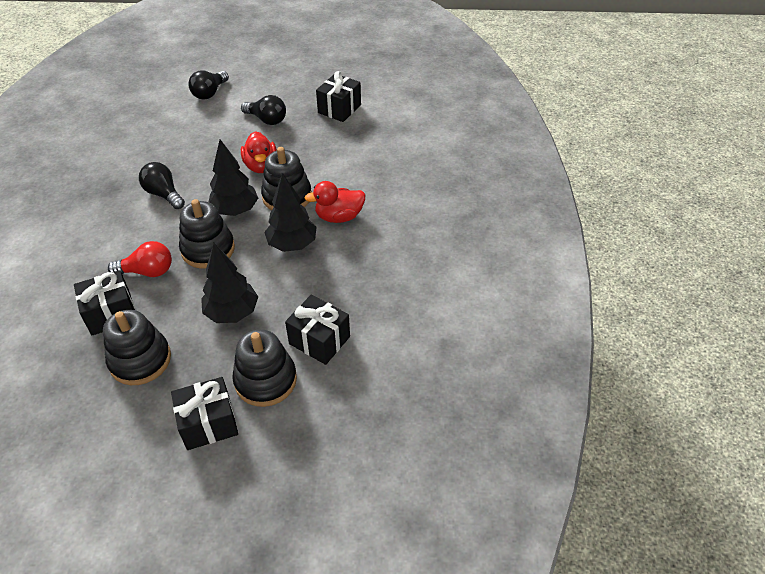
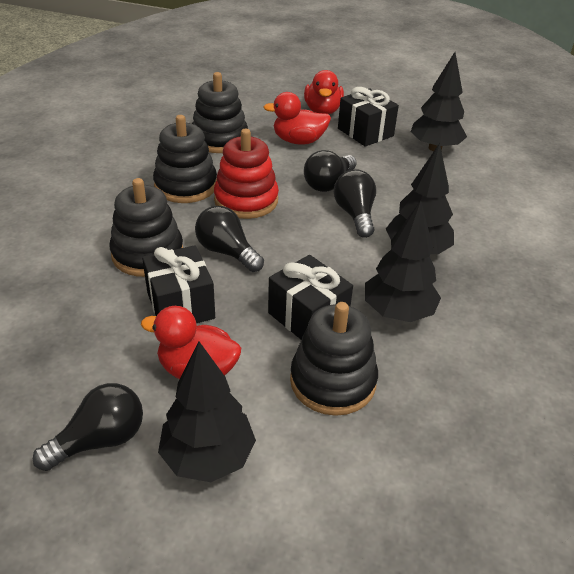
black gift: [74,270,135,335] [171,377,238,450] [285,295,350,365] [316,71,361,122] = 4 -> [142,245,215,323] [268,255,353,340] [338,87,399,147] = 3
black light bulb: [139,162,185,209] [188,70,229,99] [241,95,286,125] = 3 -> [33,383,143,471] [195,206,264,272] [304,150,357,192] [334,169,376,238] = 4
black tree: [201,243,258,323] [209,139,258,216] [264,173,317,252] = 3 -> [158,341,256,482] [365,201,441,322] [386,143,454,254] [411,52,467,151] = 4
red duck: [241,131,277,173] [304,181,365,223] = 2 -> [141,306,241,379] [264,92,331,145] [304,70,344,114] = 3
red light bulb: [108,241,172,277] = 1 -> none = 0
red stacking toy: none = 0 -> [214,129,279,219] = 1

